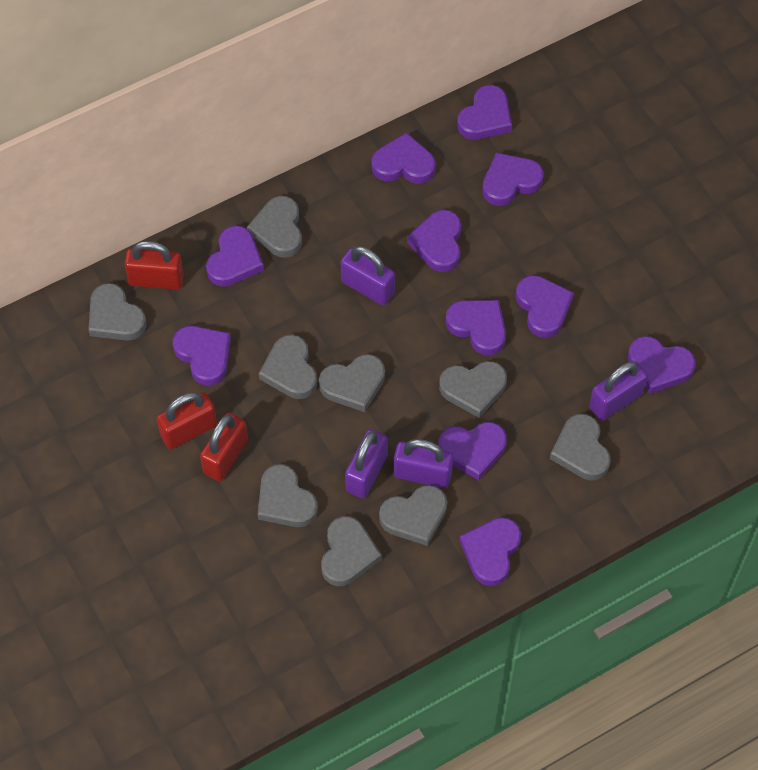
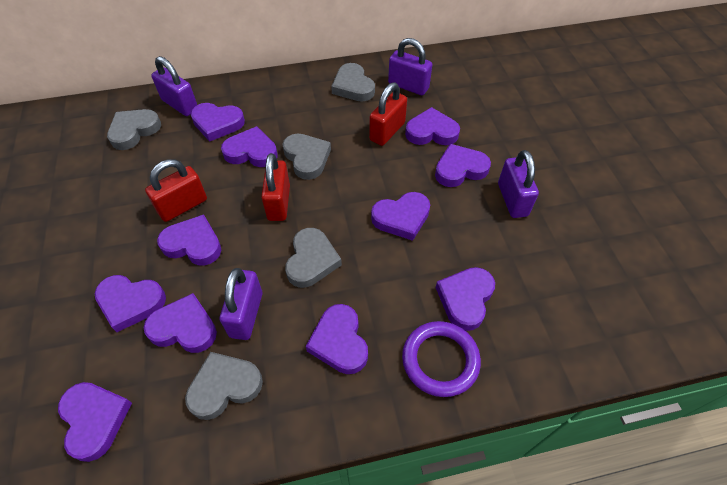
grey heart: [88,283,147,341] [247,196,302,258] [258,464,318,527] [259,335,317,399] [319,354,385,412] [321,516,382,586] [379,485,447,546] [439,361,507,418] [550,414,611,481] = 9 -> [107,109,161,150] [185,352,263,420] [282,134,331,180] [285,228,342,288] [331,63,375,102] = 5
purple ring: none = 0 -> [402,321,481,397] = 1

